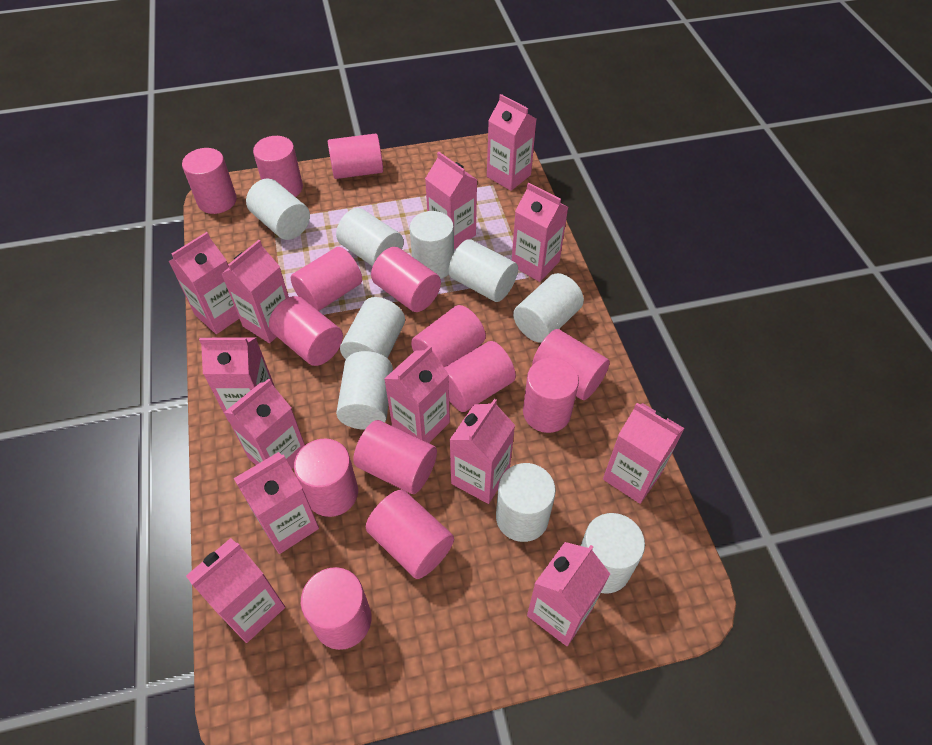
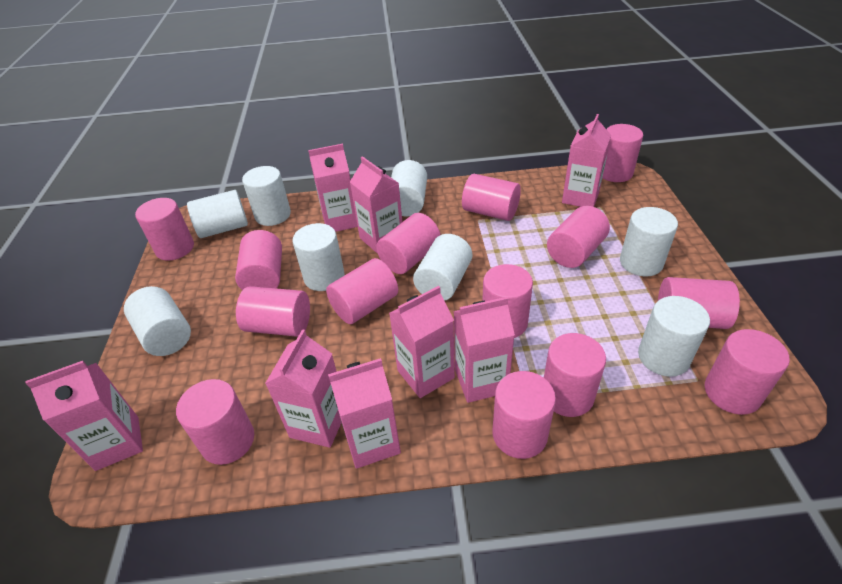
pink carton: [169,232,239,334] [186,538,285,643] [199,338,275,422] [221,240,289,343] [224,379,305,469] [233,452,319,554] [384,346,450,443] [425,152,477,250] [450,399,515,504] [487,94,536,191] [512,182,568,282] [527,542,610,646] [603,403,684,504] = 13 -> [26,361,143,471] [265,329,342,448] [308,144,358,232] [328,358,401,469] [350,156,402,254] [389,286,455,398] [454,297,515,403] [562,114,611,207] = 8
white cylinder: [246,179,310,240] [336,208,403,266] [336,351,393,430] [340,297,405,359] [410,211,454,279] [448,239,518,302] [496,463,556,542] [513,273,584,343] [581,513,645,593] = 9 -> [124,286,191,356] [187,190,248,238] [242,166,291,226] [293,223,345,291] [391,160,427,216] [413,234,472,301] [620,207,678,276] [638,296,710,377] = 8

